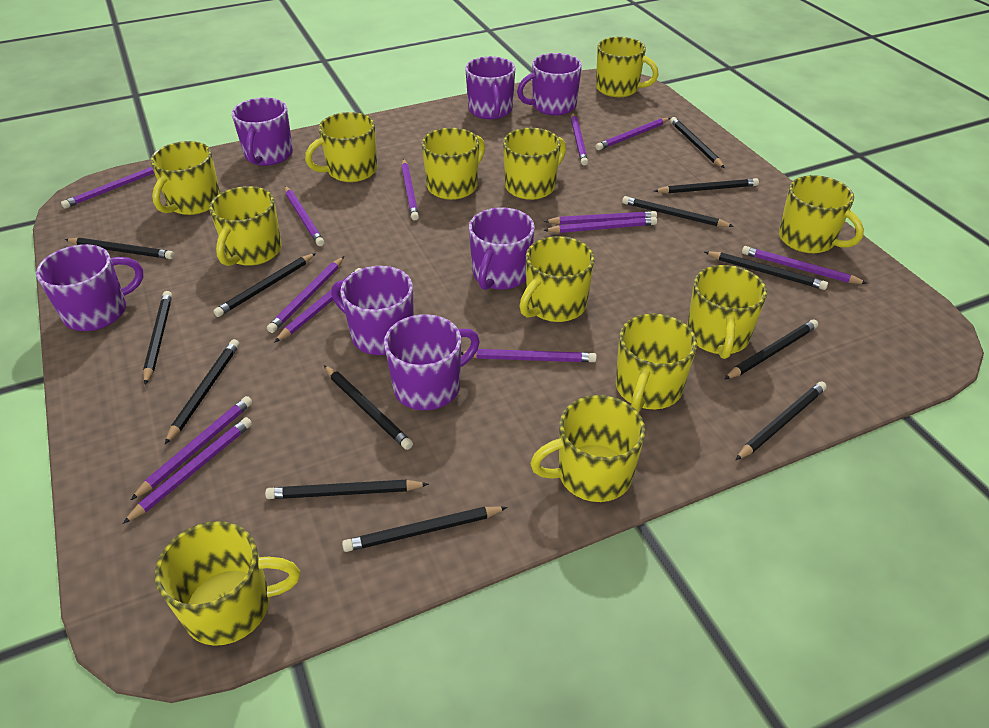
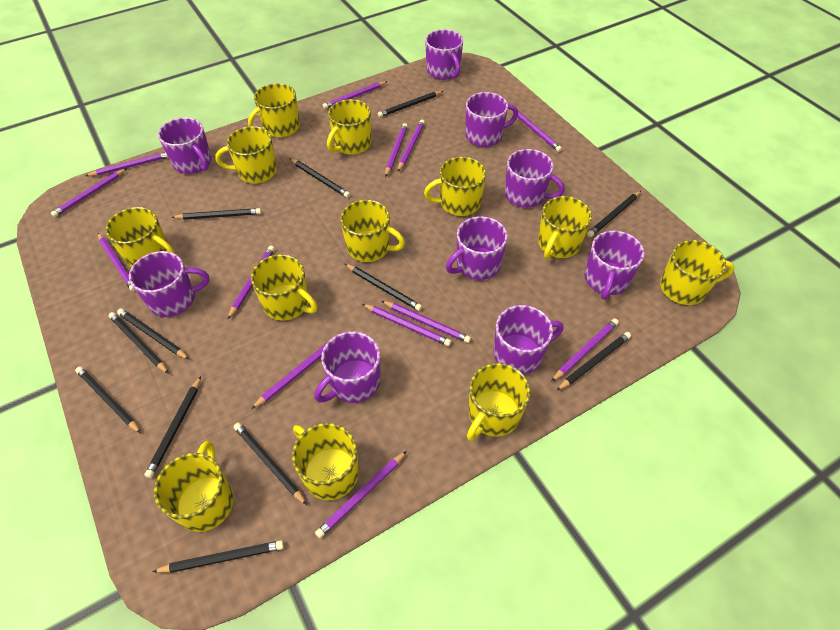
black pencil: [65,238,174,259] [143,291,172,385] [165,339,240,444] [213,253,316,317] [265,480,429,499] [324,365,413,450] [342,506,508,552] [622,196,734,227] [654,178,759,194] [670,117,725,168] [705,251,828,290] [724,319,818,379] [736,382,827,460] = 13 -> [75,366,141,433] [109,312,169,374] [117,309,190,360] [145,376,201,478] [152,540,284,573] [171,208,261,220] [234,422,307,505] [290,158,350,198] [345,264,422,311] [378,91,443,117] [556,332,631,391] [587,191,641,237] = 12
purple mug: [36,244,144,331] [232,97,293,166] [331,266,414,355] [384,314,480,410] [465,56,515,119] [469,208,535,290] [517,53,582,116] = 7 -> [129,251,209,317] [158,117,212,174] [314,331,380,403] [425,29,463,80] [446,216,508,280] [465,92,518,147] [494,305,563,375] [505,149,565,208] [584,231,644,300] = 9

